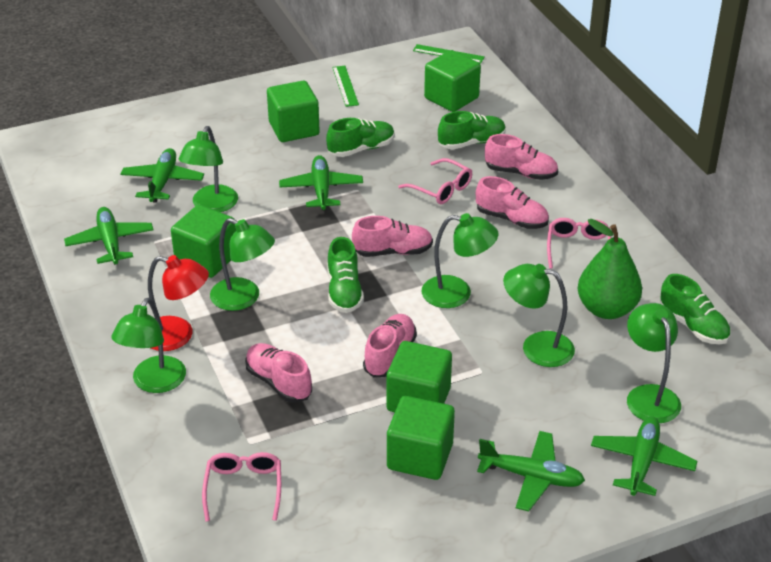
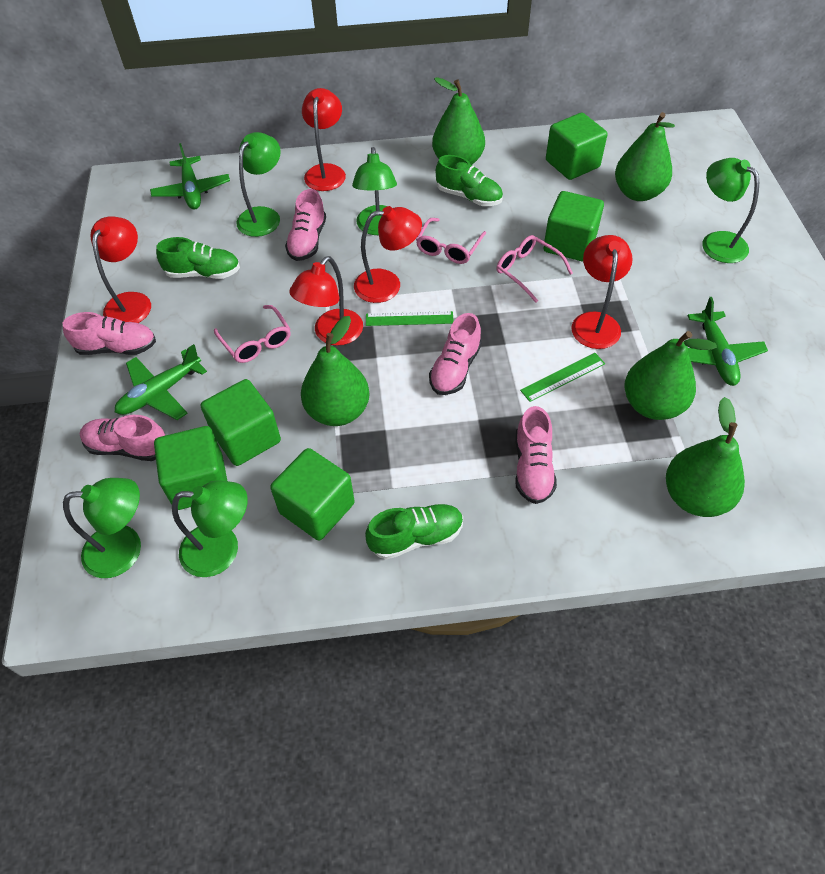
green lamp: [111,298,186,393] [179,126,238,212] [210,218,275,311] [422,213,498,308] [503,264,575,367] [627,303,681,423] = 6 -> [63,478,141,578] [172,480,248,577] [236,132,281,237] [352,147,397,235] [702,158,759,263] = 5
green pear: [578,219,642,319] = 1 -> [301,316,370,426] [432,77,485,165] [615,112,675,201] [624,331,717,420] [666,397,745,517] = 5
green plane: [64,207,153,265] [121,148,204,203] [279,155,363,210] [477,431,585,511] [591,416,697,496] = 5 -> [115,344,207,420] [150,143,230,210] [687,297,768,386] = 3
green shoe: [326,118,395,157] [327,237,364,313] [438,111,506,149] [660,274,731,344] = 4 -> [156,237,240,279] [365,504,463,560] [436,155,503,206] = 3
red lamp: [148,255,209,351] = 1 -> [90,216,151,323] [289,256,363,346] [302,88,346,191] [354,206,422,303] [571,235,633,349] = 5

